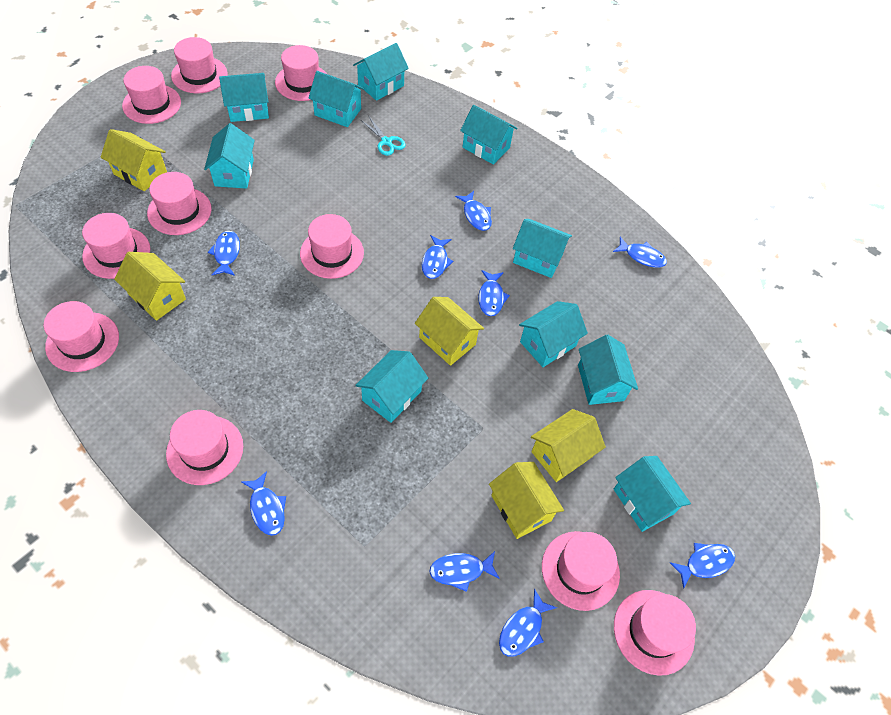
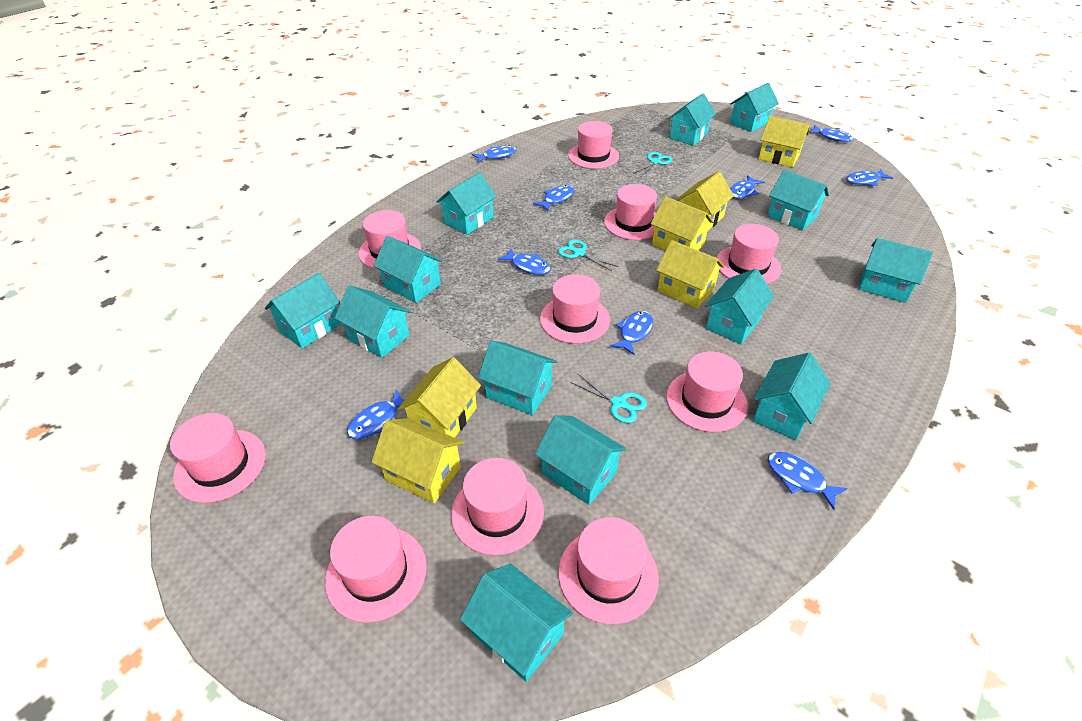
turquoise house: [204,123,255,189] [219,73,269,122] [309,71,364,127] [353,43,409,101] [355,350,428,423] [460,105,518,165] [513,219,572,278] [519,301,588,367] [578,335,638,405] [613,456,691,532] = 10 -> [265,273,342,349] [335,285,411,358] [374,236,443,303] [436,172,497,235] [460,564,573,682] [478,341,557,415] [535,415,627,505] [668,94,716,146] [705,269,774,344] [730,83,779,132] [753,353,831,440] [767,170,829,231] [859,238,933,303] = 13
turquoise scissors: [361,117,406,156] = 1 -> [558,239,618,271] [570,374,647,423] [633,152,673,177] = 3
yellow house: [101,129,167,191] [114,252,186,321] [415,297,484,366] [489,462,564,539] [531,409,606,482] = 5 -> [371,418,464,503] [398,357,481,438] [651,196,714,251] [656,240,724,308] [676,171,734,231] [758,116,810,167] = 6

